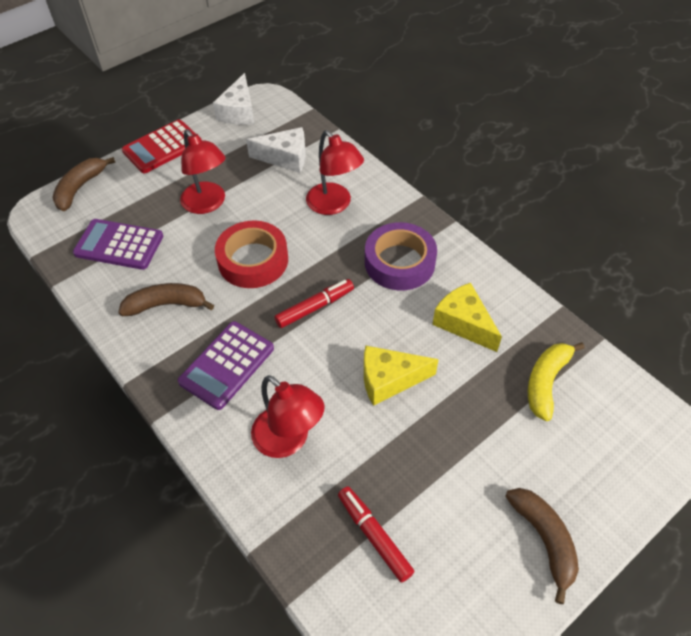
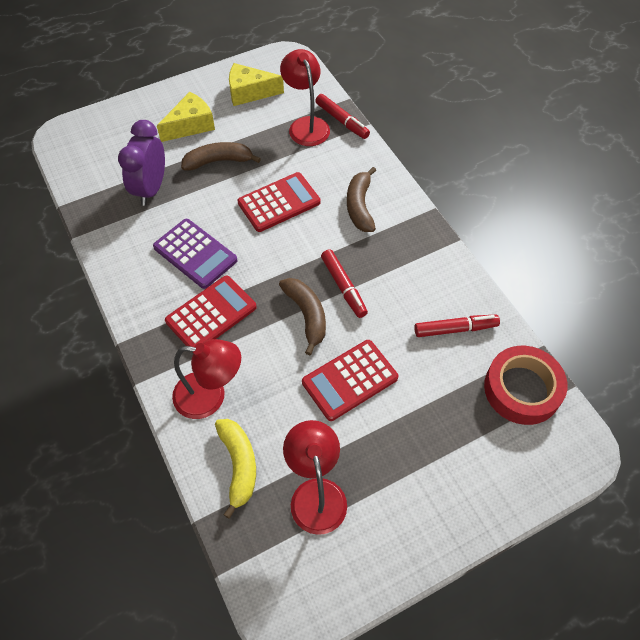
purple calculator: [73,219,163,270] [178,321,274,410] = 2 -> [153,219,238,289] = 1
purple clock: none = 0 -> [118,120,165,206] = 1
purple tape: [365,222,437,291] = 1 -> none = 0
red calculator: [122,120,202,173] = 1 -> [165,276,257,353] [237,172,320,232] [302,340,398,421] = 3
red marker: [274,279,354,328] [338,486,415,583] = 2 -> [315,94,370,139] [321,249,368,318] [414,315,500,337] = 3
white cheese: [213,73,254,125] [246,127,306,173] = 2 -> none = 0

